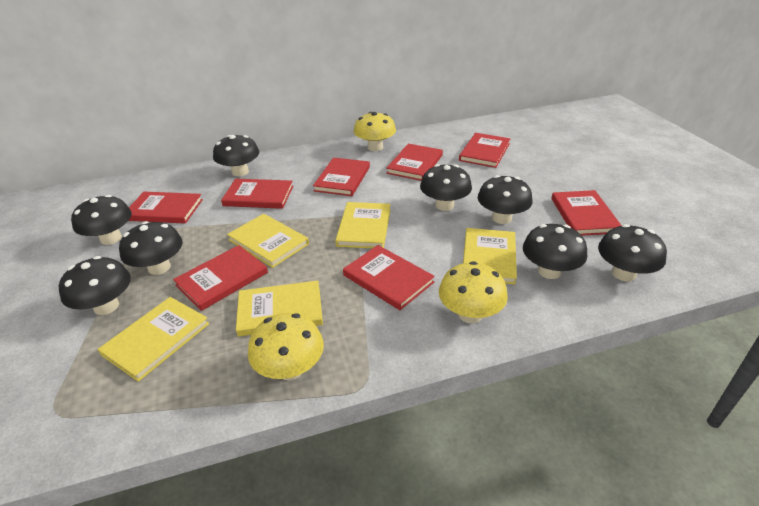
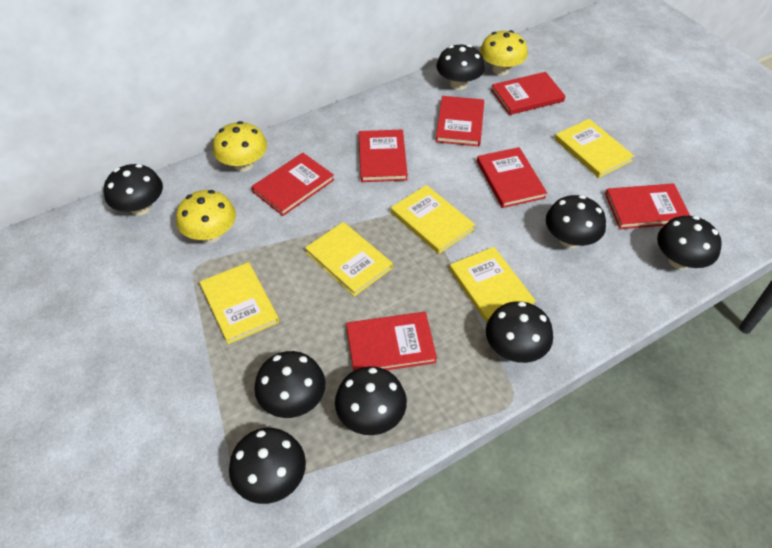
red book: [129,192,203,224] [173,245,268,311] [221,179,293,209] [313,157,370,196] [343,245,435,310] [386,144,443,181] [459,133,511,168] [551,190,622,236] = 8 -> [251,153,334,216] [346,312,437,371] [359,130,408,182] [436,96,484,146] [477,147,547,208] [491,72,565,115] [605,183,690,229] = 7

